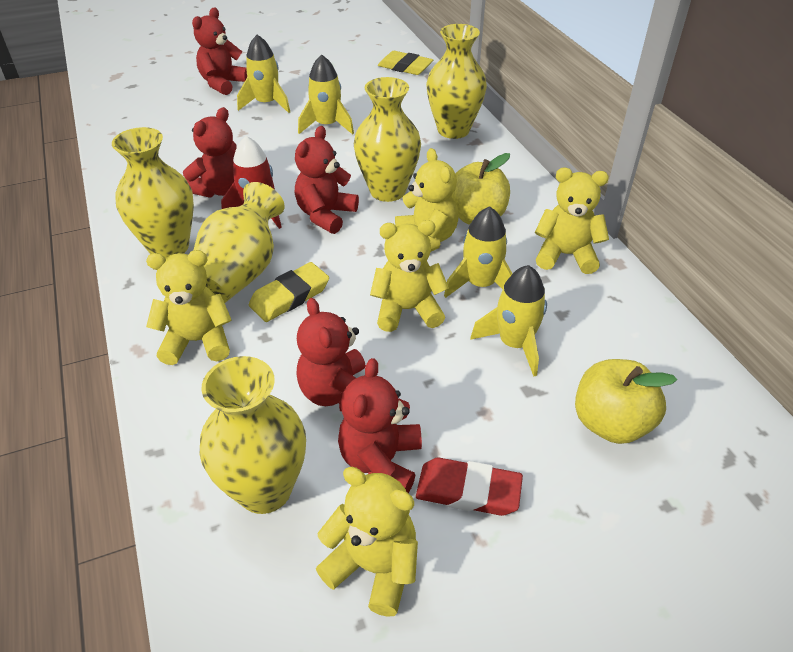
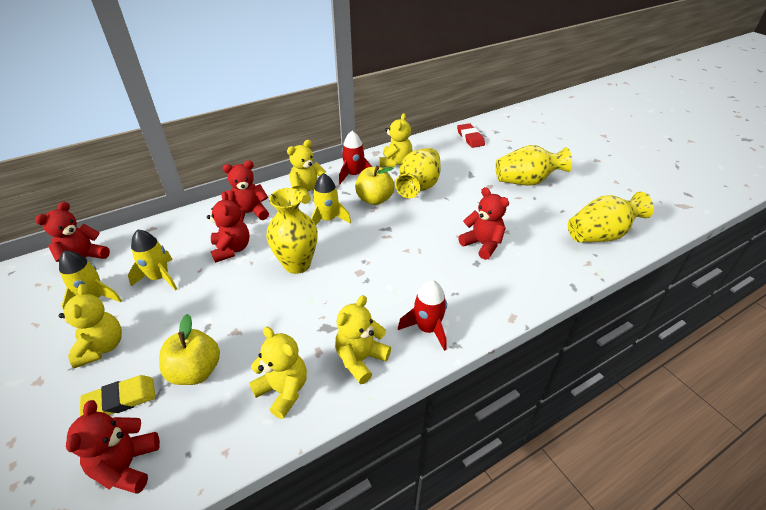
red rocket: [221,136,282,229] = 1 -> [339,131,372,184] [398,280,447,351] = 2
yellow eraser: [249,262,329,322] [378,51,433,75] = 2 -> [80,375,155,417] = 1
yellow rocket: [237,35,290,113] [298,55,354,135] [444,206,513,298] [470,265,547,376] = 4 -> [59,251,122,310] [128,229,177,290] [311,173,351,225] = 3
yellow vase: [112,127,194,258] [193,182,285,303] [200,356,306,514] [354,77,421,202] [426,24,487,139] = 5 -> [266,188,318,274] [395,148,441,198] [495,145,572,186] [568,192,654,243] = 4

